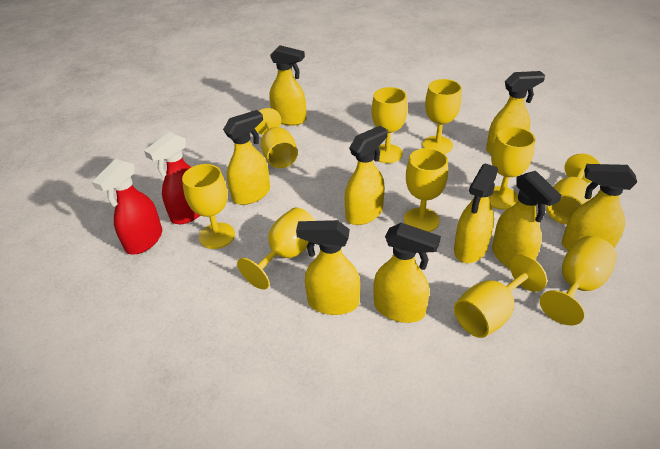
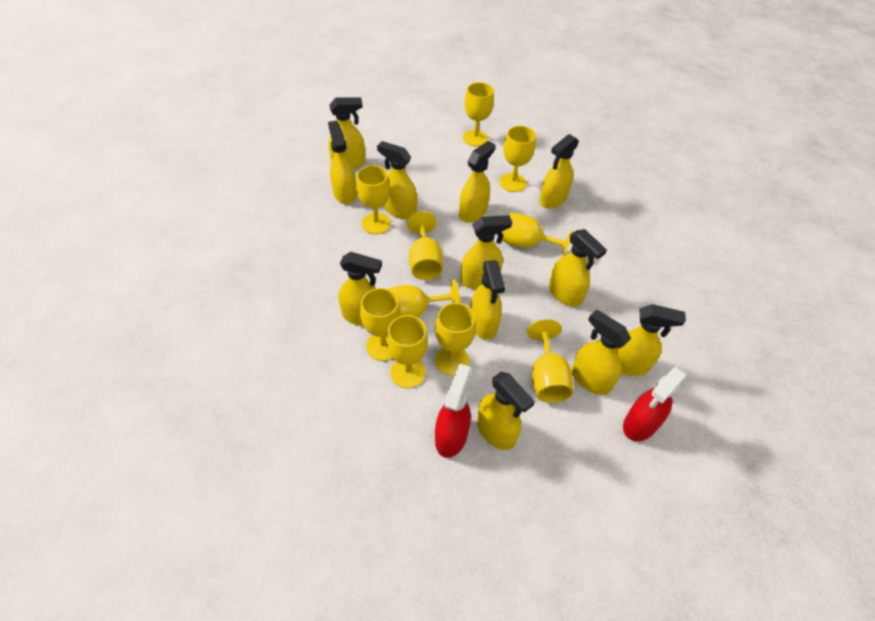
yellow spray bottle: [223,110,270,205] [270,45,306,126] [296,220,360,315] [345,126,388,225] [373,223,441,323] [454,164,498,263] [486,71,545,154] [492,171,562,269] [562,164,637,251] = 9 -> [328,97,365,169] [328,121,357,205] [338,252,382,326] [377,141,417,219] [459,141,496,223] [461,215,512,289] [471,260,505,340] [477,372,535,450] [540,134,579,209] [549,229,607,307] [572,309,631,395] [617,304,686,376] = 12

